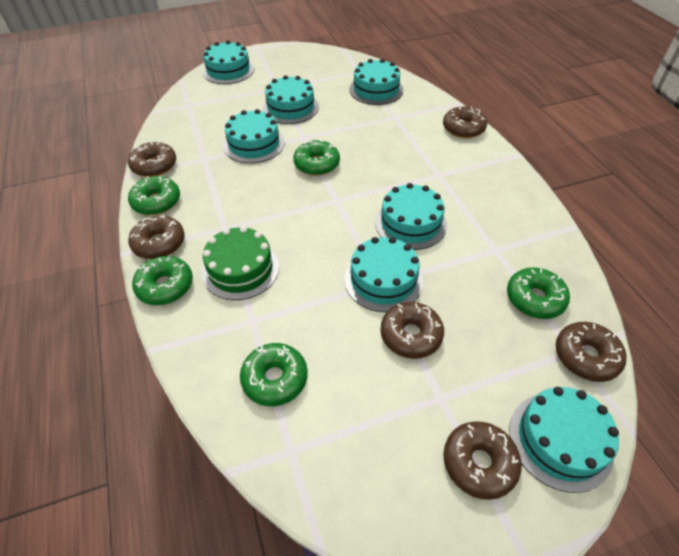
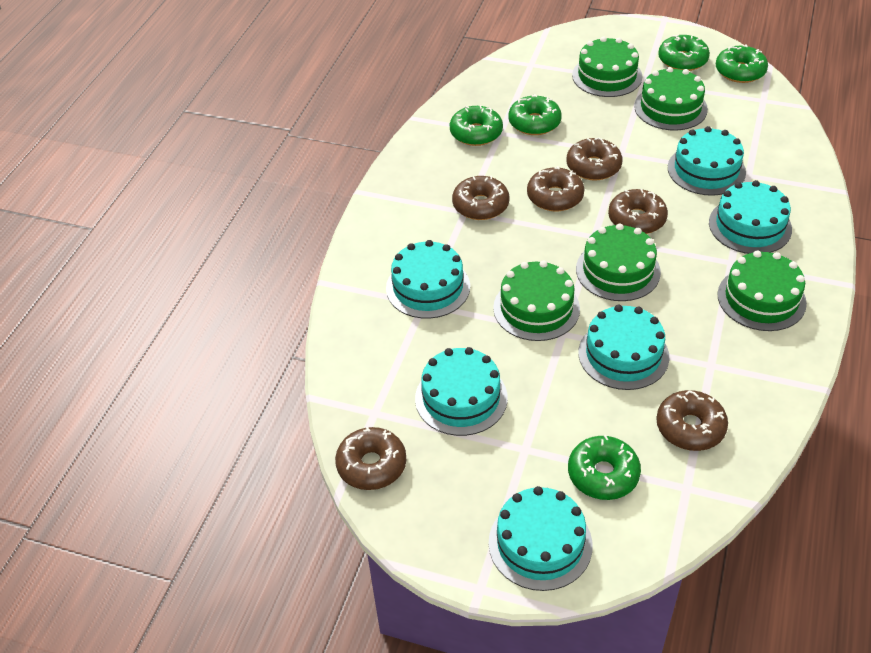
green cake: [202,226,279,300] = 1 -> [493,260,580,341] [572,37,642,97] [576,223,661,301] [634,67,708,130] [717,251,807,331] = 5
turquoise cake: [203,40,254,84] [223,109,285,163] [263,75,319,124] [344,237,423,312] [349,59,403,105] [375,183,447,250] [509,387,619,493] = 7 -> [386,240,470,319] [415,347,508,436] [489,486,593,591] [578,305,669,390] [668,126,746,196] [709,180,792,254] = 6

